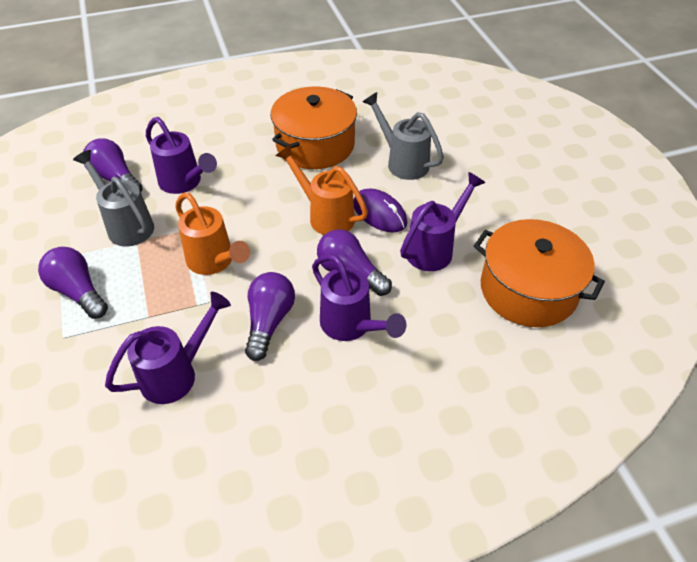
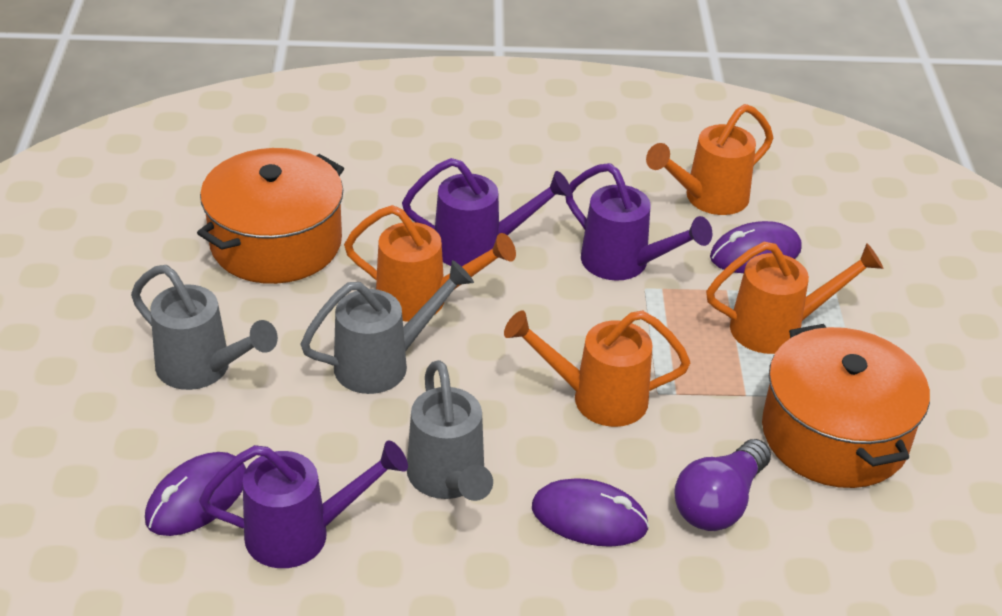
grey watering can: [73,150,154,247] [363,92,444,180] = 2 -> [131,265,278,390] [300,260,474,394] [407,360,493,501] = 3
orange watering can: [175,193,250,275] [276,144,368,235] = 2 -> [344,205,516,322] [504,311,690,427] [646,104,773,215] [706,242,883,354] = 4
purple light bulb: [38,247,108,319] [83,138,143,192] [245,272,295,361] [317,229,392,296] = 4 -> [674,439,771,531] = 1
purple mouse: [354,189,407,233] = 1 -> [145,452,246,536] [532,478,649,547] [710,221,802,273] = 3
purple watering can: [105,292,231,404] [146,117,217,194] [312,254,406,341] [400,172,485,271] = 4 -> [199,441,408,568] [402,158,572,267] [565,163,712,281] = 3

